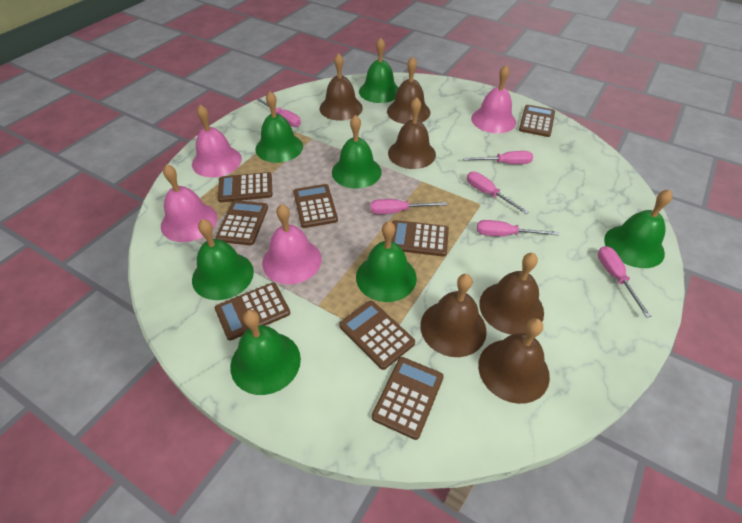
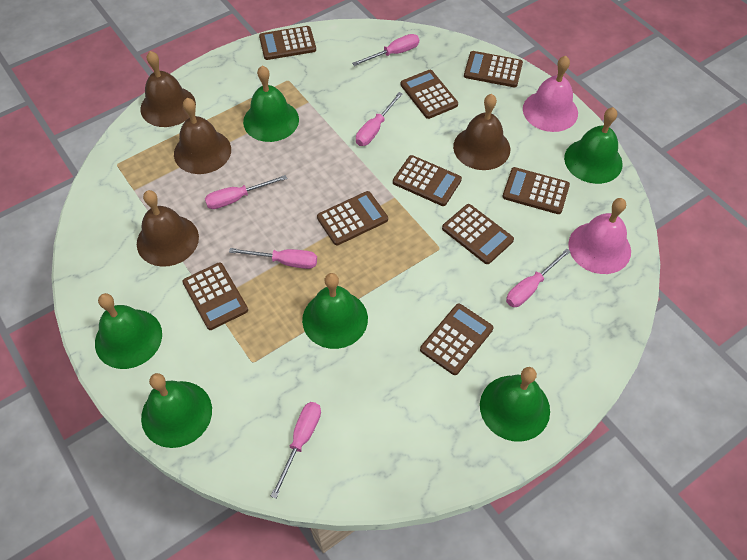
brown bell: [320,53,363,121] [387,57,430,124] [388,97,436,169] [420,274,487,357] [478,318,550,404] [479,253,544,335] = 6 -> [137,190,199,267] [140,51,196,127] [174,98,231,174] [453,94,510,170] = 4
brown calculator: [215,283,290,341] [216,200,268,245] [218,172,272,202] [293,184,338,228] [339,301,415,370] [372,357,444,440] [391,220,449,257] [519,105,555,137] = 8 -> [182,262,248,330] [259,26,316,60] [317,191,388,245] [393,155,462,206] [401,70,458,119] [420,303,494,375] [442,204,514,264] [464,51,523,87] [502,167,570,214] = 9
green bell: [192,219,254,300] [230,310,301,395] [255,91,303,163] [332,115,381,189] [356,221,417,302] [359,38,398,103] [604,189,673,268] = 7 -> [95,293,162,369] [141,373,212,448] [243,66,299,142] [302,273,368,349] [480,367,550,442] [564,107,623,184] = 6
pink bell: [161,164,217,242] [192,105,242,177] [262,204,322,284] [471,65,516,133] = 4 -> [523,56,578,132] [568,198,631,274] = 2

